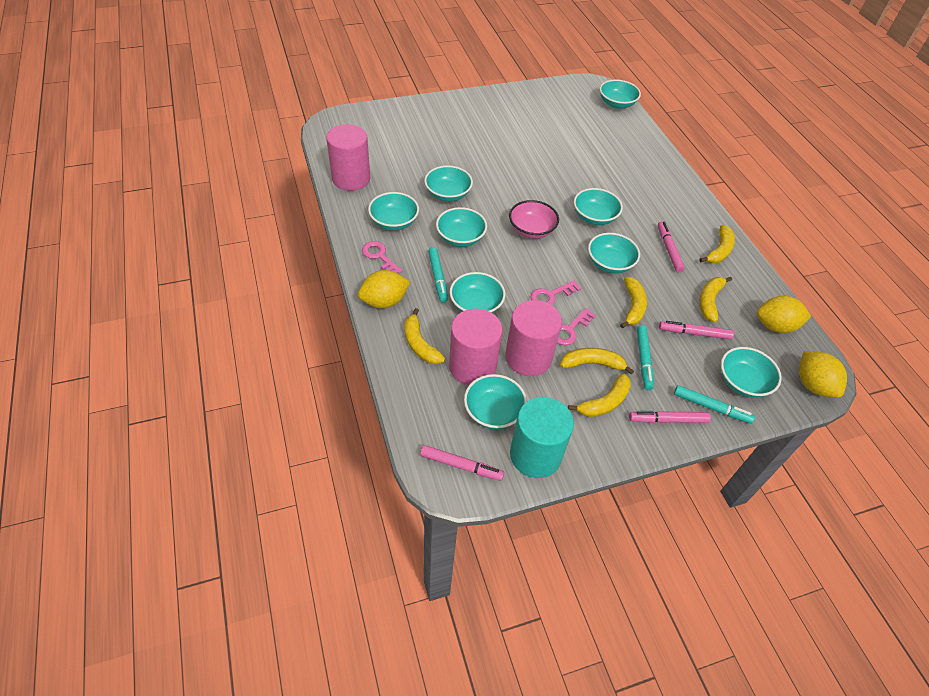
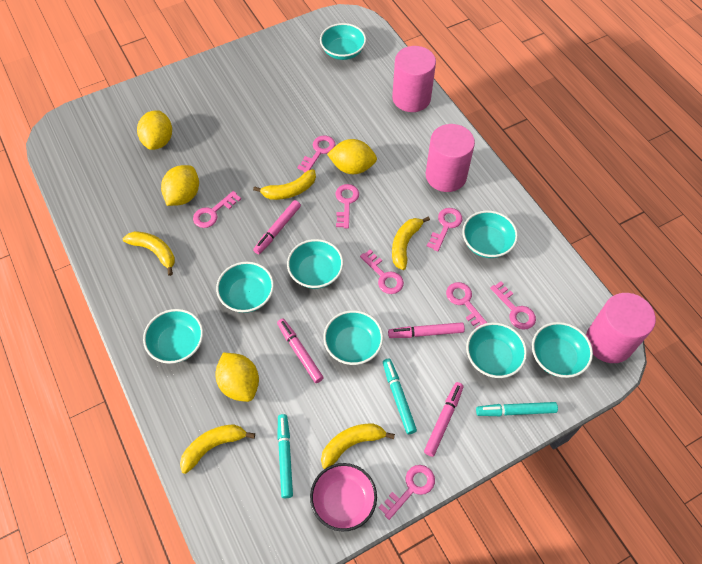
pink key: [362,241,402,274] [530,280,581,305] [557,308,596,345] = 3 -> [193,191,241,228] [297,135,336,173] [336,184,359,228] [360,249,404,294] [378,465,435,520] [427,208,462,251] [446,282,487,329] [490,281,536,330] = 8
turquoise bowl: [368,192,419,230] [424,165,473,201] [436,207,487,247] [450,272,505,313] [464,374,527,429] [574,188,623,225] [588,233,640,273] [599,79,641,109] [721,347,782,398] = 9 -> [143,309,203,364] [216,262,274,313] [287,239,344,289] [320,23,366,60] [324,310,383,365] [462,210,518,258] [466,322,527,378] [532,322,593,378] = 8
turquoise cylinder: [510,397,574,478] = 1 -> none = 0
yellow banana: [405,308,445,364] [560,348,634,375] [568,373,631,417] [620,277,647,328] [699,225,735,263] [699,277,732,322] = 6 -> [123,231,175,276] [180,424,255,474] [253,169,316,200] [321,423,395,469] [392,216,430,270] = 5
yellow lemon: [358,270,410,308] [757,296,811,333] [799,351,847,398] = 3 -> [137,110,172,150] [161,165,199,206] [215,353,259,402] [327,139,377,174] = 4

